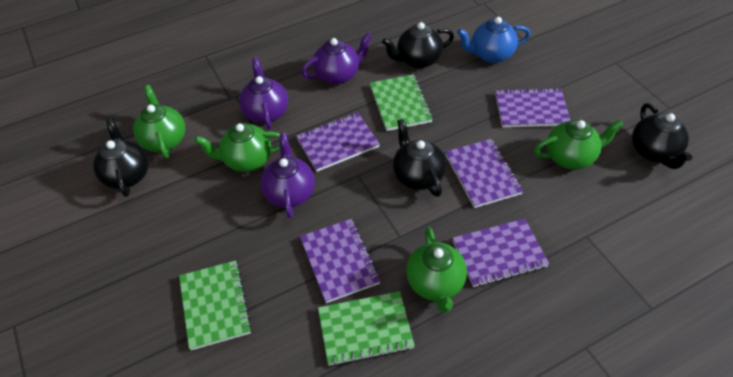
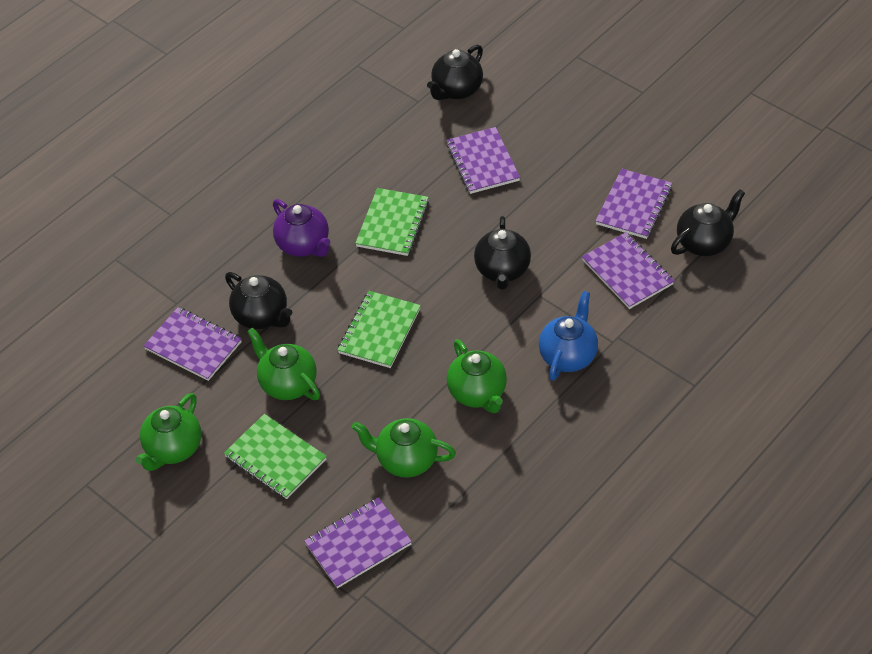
purple teapot: [239,58,288,129] [260,133,315,218] [301,33,372,84] = 3 -> [273,199,330,257] = 1

